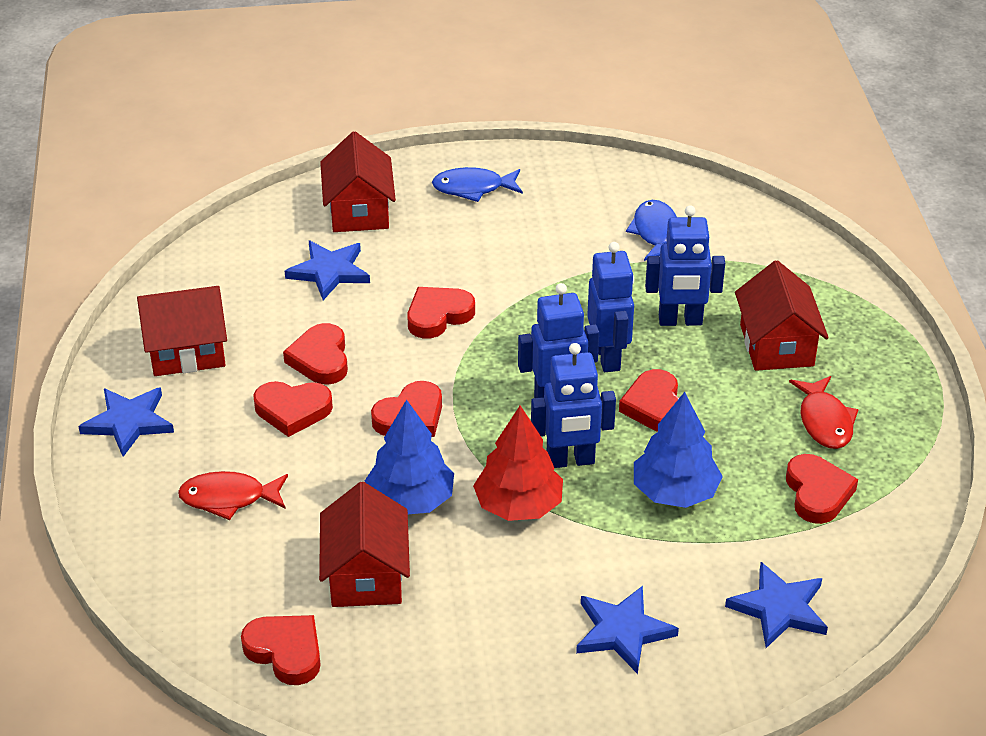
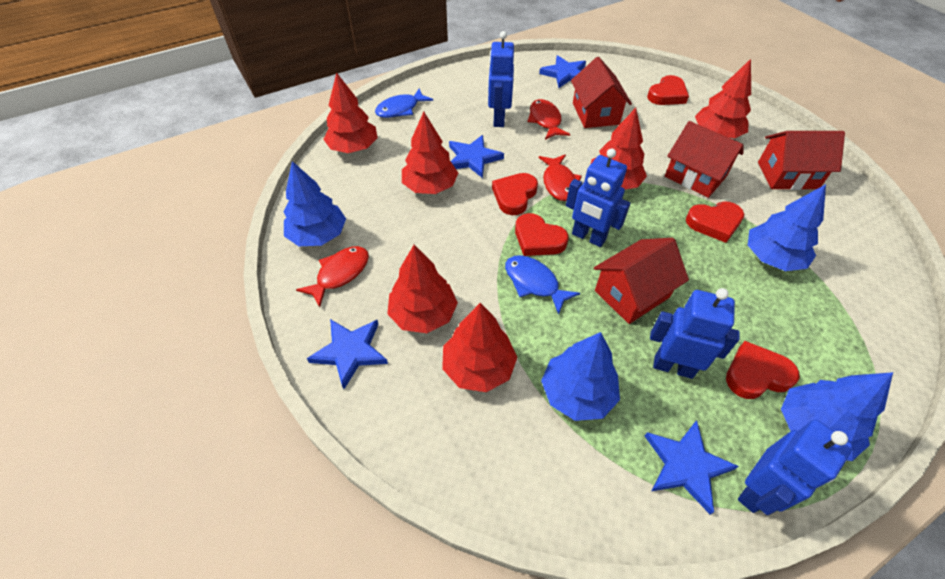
blue tree: [365,399,454,514] [634,392,723,508] = 2 -> [283,161,346,246] [541,332,620,421] [748,184,826,271] [781,372,893,461] = 4
red fish: [178,471,288,520] [789,376,859,449] = 2 -> [296,246,369,307] [527,99,570,140] [539,154,582,201] = 3
red heart: [241,615,321,685] [253,381,333,437] [283,323,348,385] [371,381,442,437] [407,287,475,339] [619,369,679,432] [786,454,858,524] = 7 -> [492,173,538,215] [515,213,569,256] [647,75,689,105] [686,202,744,243] [726,341,799,399] = 5
red tree: [473,405,563,521] = 1 -> [323,73,378,153] [387,245,458,333] [402,112,458,194] [442,303,517,392] [590,108,647,189] [695,59,751,138] = 6

